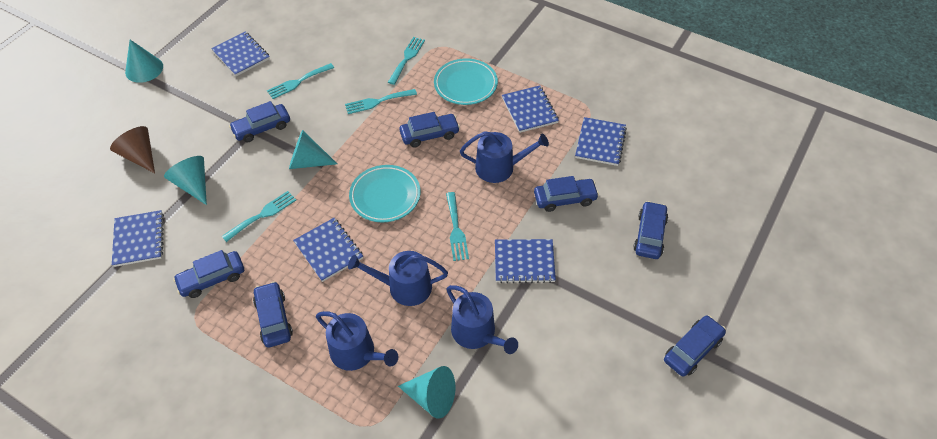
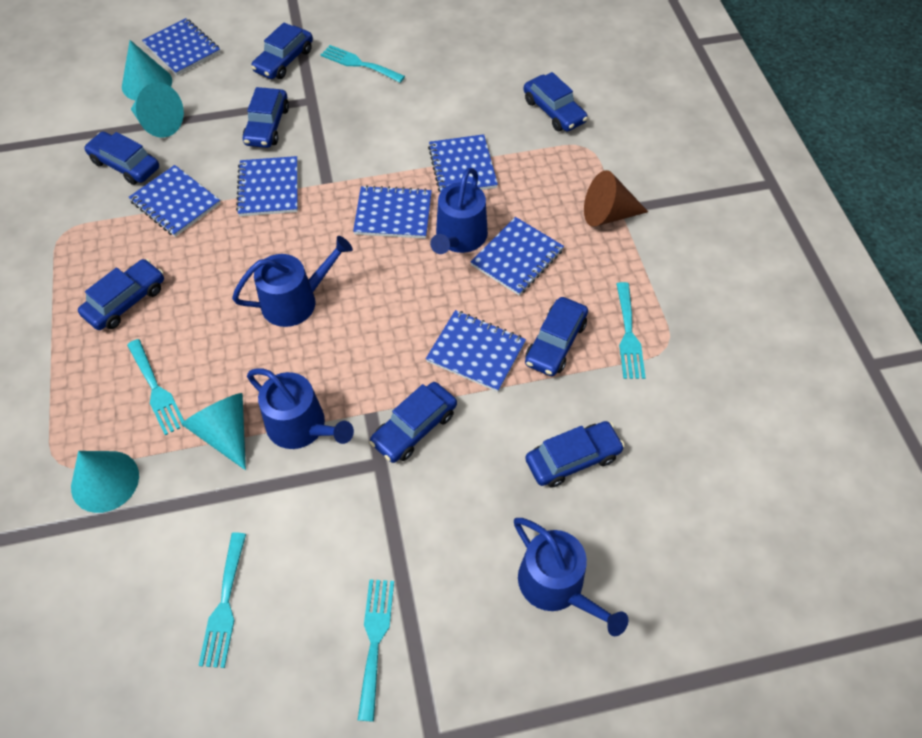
blue car: [173,250,244,298] [229,101,290,142] [253,281,293,348] [399,112,460,148] [534,176,599,212] [633,201,668,259] [664,315,726,377] = 7 -> [78,259,164,330] [84,131,159,185] [243,87,289,148] [251,22,313,79] [369,382,457,463] [523,72,588,132] [525,297,588,376] [525,421,625,488] = 8
blue notebook: [112,210,164,267] [211,32,270,76] [293,218,363,282] [495,239,556,283] [502,86,559,133] [575,117,627,166] = 6 -> [129,165,221,237] [142,18,220,75] [236,156,298,216] [353,185,432,239] [426,310,526,392] [428,134,498,192] [471,217,564,295] = 7
turquoise plate: [349,165,421,222] [434,58,498,105] = 2 -> none = 0

